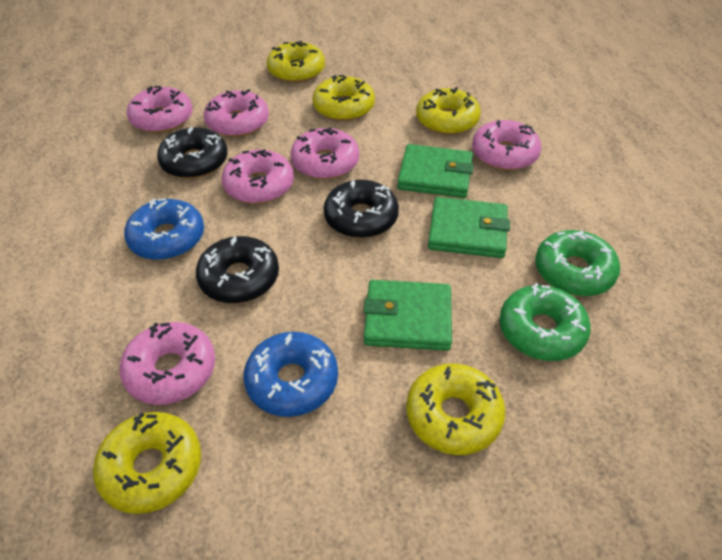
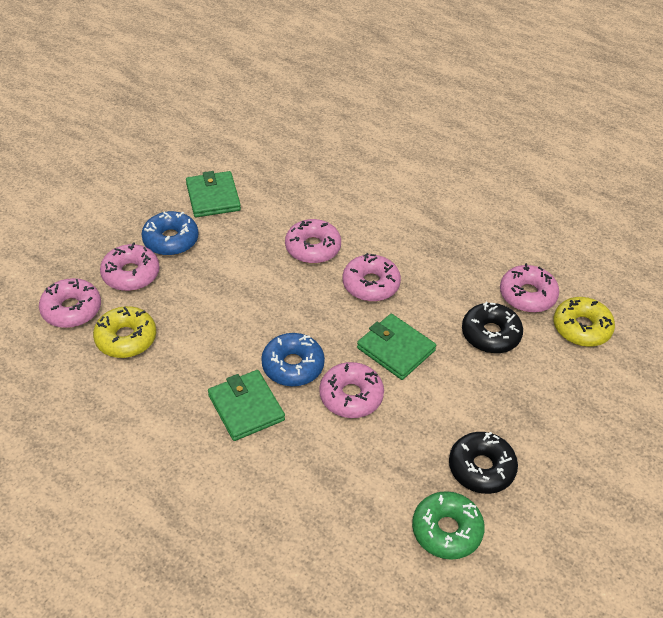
black donut: [157,127,228,179] [196,236,279,303] [323,180,399,238] = 3 -> [449,432,518,494] [462,302,523,353] = 2
green donut: [499,283,591,361] [535,230,620,296] = 2 -> [412,491,485,560] = 1
yellow donut: [93,412,201,514] [267,41,325,83] [312,75,375,121] [406,364,506,455] [416,87,481,135] = 5 -> [93,306,156,358] [554,297,615,347] = 2

